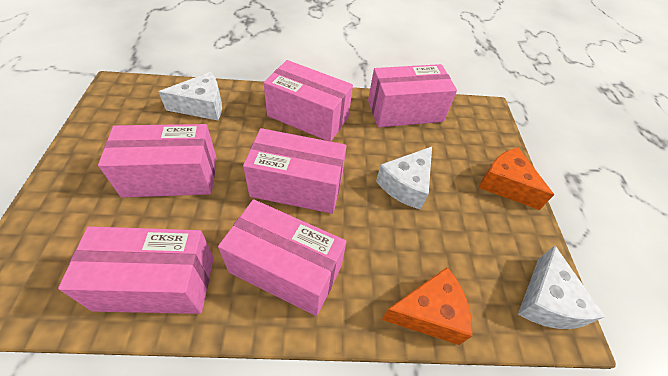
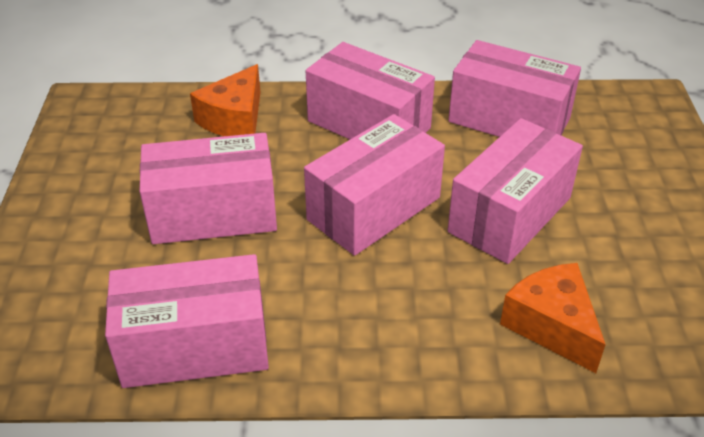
white cheese: [159,72,222,120] [376,146,432,209] [518,246,605,329] = 3 -> none = 0

